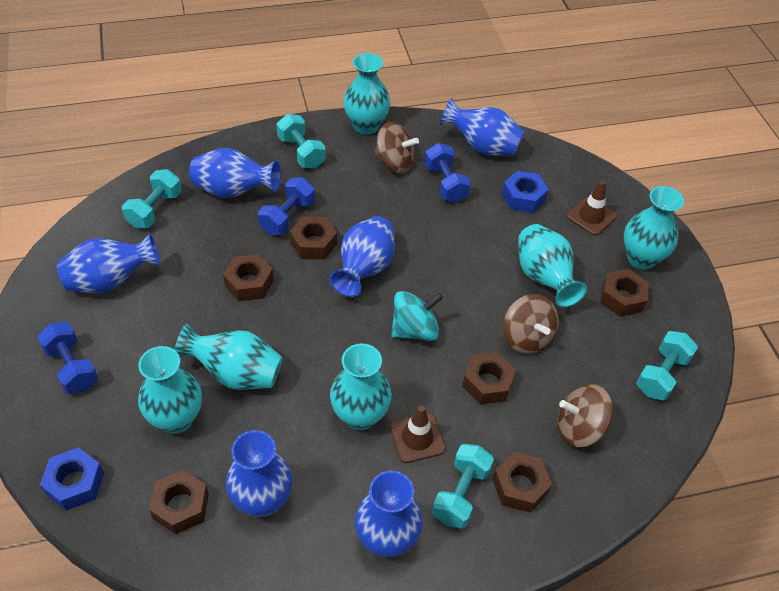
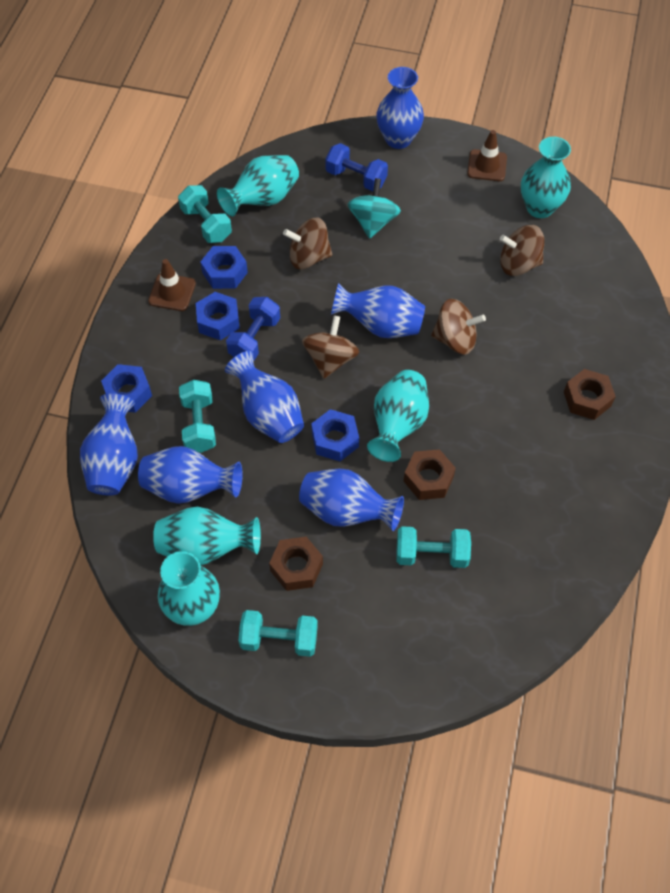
blue dumbbell: [37,322,98,394] [258,178,315,235] [424,143,471,203] = 3 -> [226,297,280,361] [325,143,388,191] = 2
blue nut: [40,447,104,511] [502,171,549,213] = 2 -> [101,364,152,413] [196,292,240,340] [200,246,248,289] [311,409,359,461] = 4
brown nut: [149,470,209,534] [223,254,274,301] [290,216,337,260] [462,352,516,404] [493,452,552,512] [600,269,649,317] = 6 -> [269,537,323,591] [404,449,456,500] [564,369,616,420] = 3
brown spinning top: [374,122,419,173] [503,294,559,354] [557,384,613,447] = 3 -> [283,217,332,269] [302,315,359,379] [431,299,486,354] [500,225,544,276] = 4
turquoise vase: [138,346,202,434] [175,323,282,390] [330,343,392,430] [344,53,390,135] [518,224,587,307] [624,186,684,270] = 6 -> [153,507,261,565] [158,551,220,626] [217,155,299,216] [367,370,429,462] [521,137,571,218] = 5

